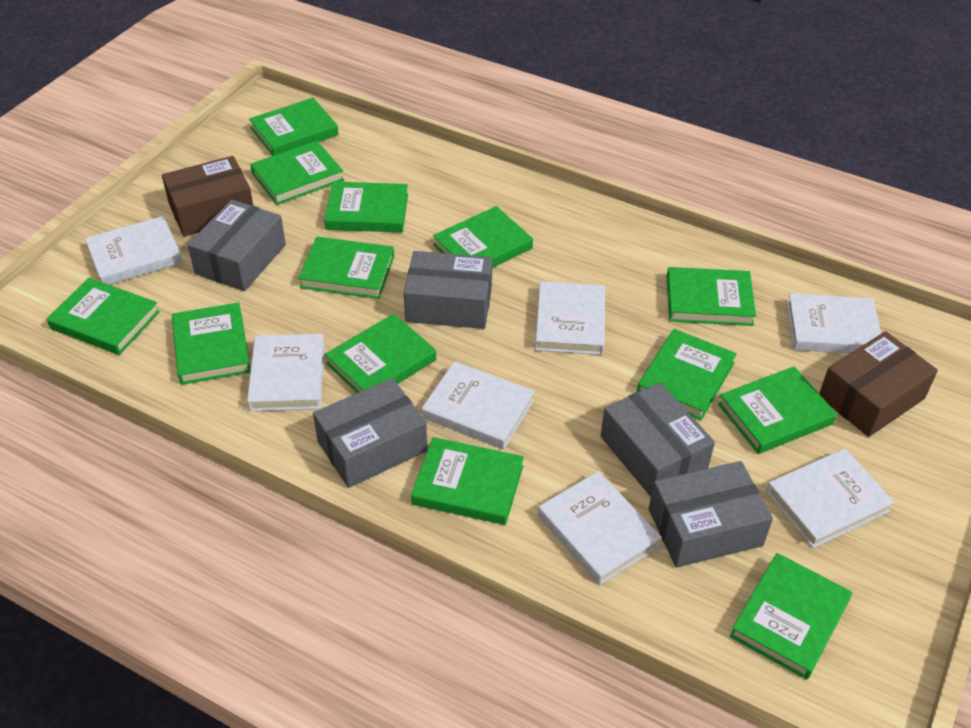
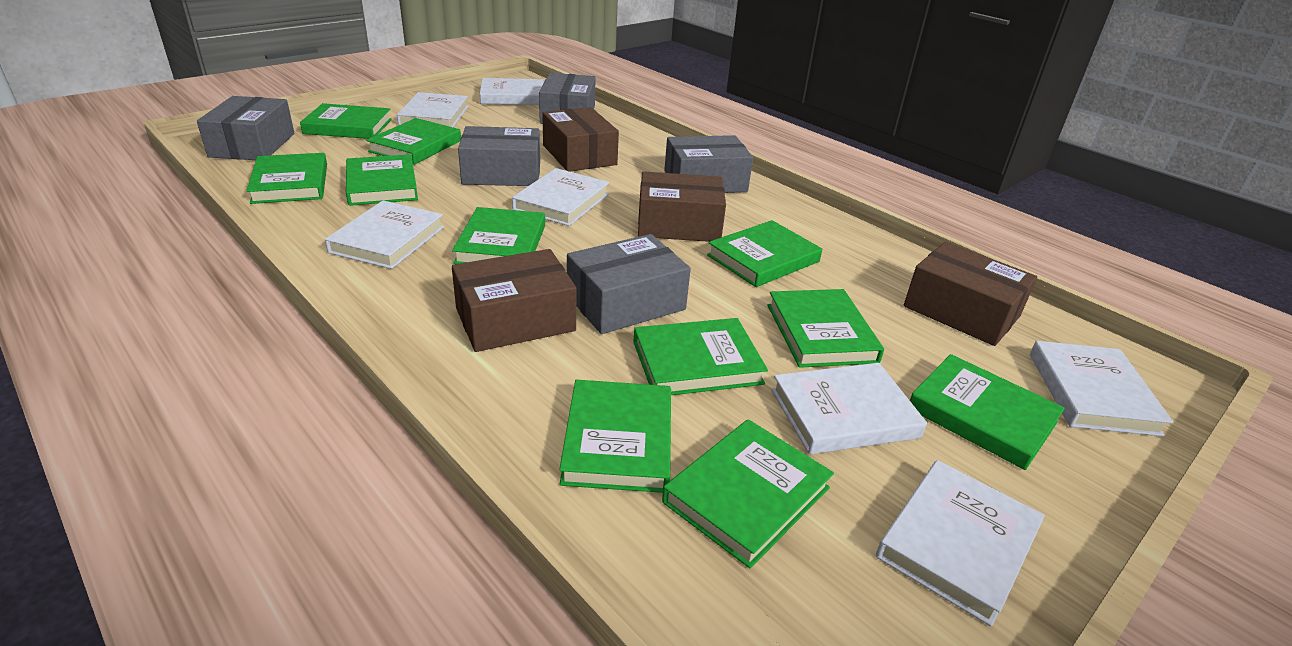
brown box: [162,156,253,237] [819,331,938,437] = 2 -> [452,249,576,352] [542,107,619,172] [638,171,726,242] [904,242,1037,346] = 4
green book: [47,278,160,355] [172,302,251,385] [249,98,339,156] [250,141,344,205] [298,237,394,299] [324,182,408,232] [325,314,436,393] [411,437,524,525] [433,206,533,268] [637,329,737,420] [667,267,756,326] [718,366,837,454] [730,553,852,680] = 13 -> [246,153,327,204] [300,103,392,139] [346,154,418,206] [366,118,461,165] [452,207,545,264] [559,380,671,493] [633,318,768,395] [662,419,834,568] [707,220,822,287] [767,289,884,368] [910,354,1065,470] = 11

